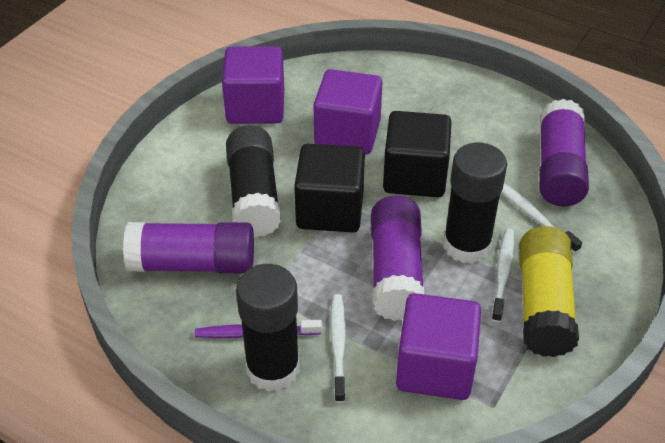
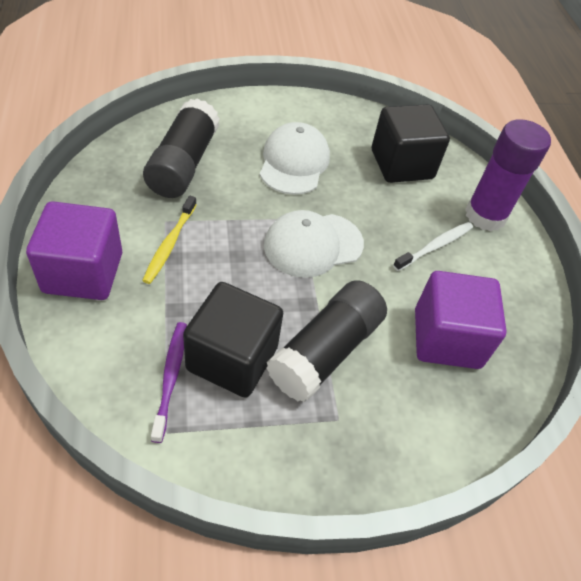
black glue stick: [226,125,281,238] [236,264,300,392] [443,143,507,264] = 3 -> [143,98,220,198] [267,280,387,402] = 2
purple cube: [222,46,284,124] [313,69,382,154] [396,293,481,400] = 3 -> [26,201,122,300] [415,271,507,369] = 2
purple glue stick: [123,222,254,274] [371,196,425,321] [539,99,589,206] = 3 -> [465,119,551,231] = 1
white cap: none = 0 -> [260,122,330,195] [264,210,364,278] = 2
white toothbrush: [330,294,346,403] [491,229,514,322] [501,184,582,253] = 3 -> [393,222,473,271] = 1
yellow glue stick: [519,226,579,357] = 1 -> none = 0
yellow toothbrush: none = 0 -> [142,196,197,284] = 1

